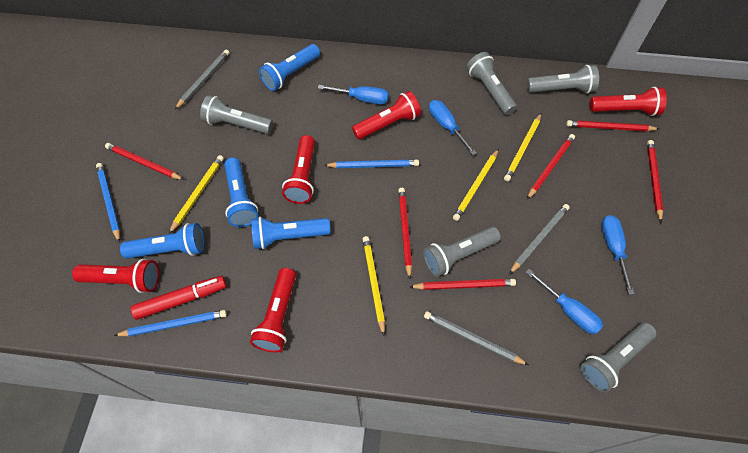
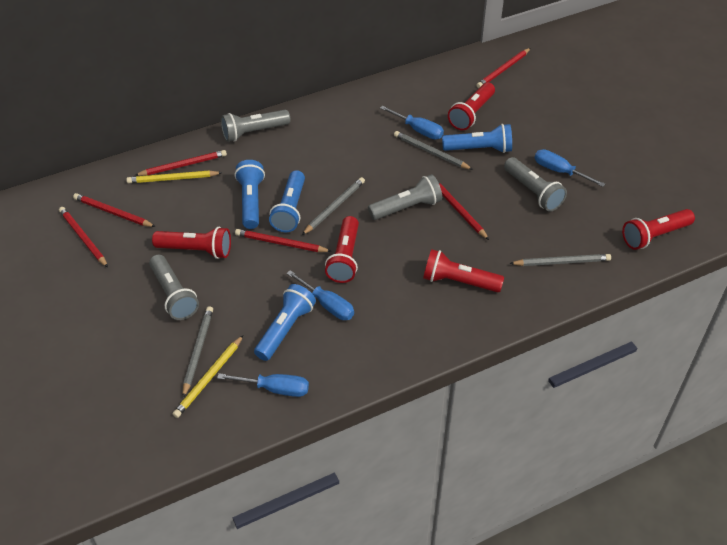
blue pencil: [96,163,120,242] [114,310,227,336] [324,159,419,168] = 3 -> none = 0
grey flashlight: [200,95,273,134] [423,227,501,277] [466,52,517,115] [527,65,599,94] [580,322,657,392] = 5 -> [149,255,199,320] [221,110,291,142] [368,174,442,220] [504,157,567,212] = 4
grey pencil: [175,50,229,109] [424,311,528,365] [509,204,570,274] = 3 -> [183,306,213,398] [302,177,365,235] [394,131,473,170] [509,254,611,266] = 4
red marker: [131,276,227,320] = 1 -> none = 0
yellow pencil: [169,155,224,234] [363,236,385,336] [453,149,499,221] [504,114,541,182] = 4 -> [126,170,222,183] [173,335,243,418] = 2

